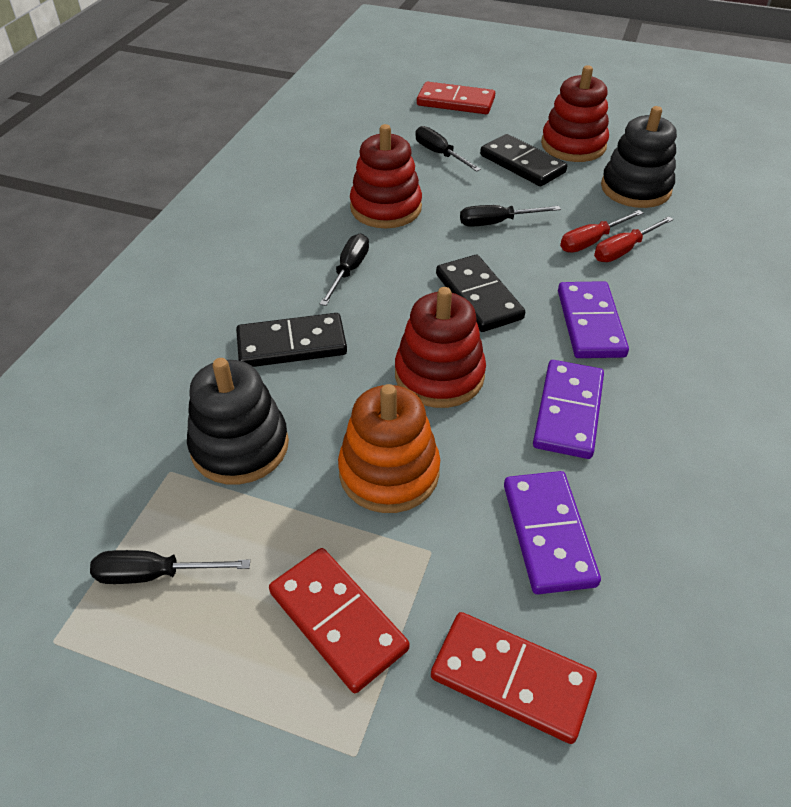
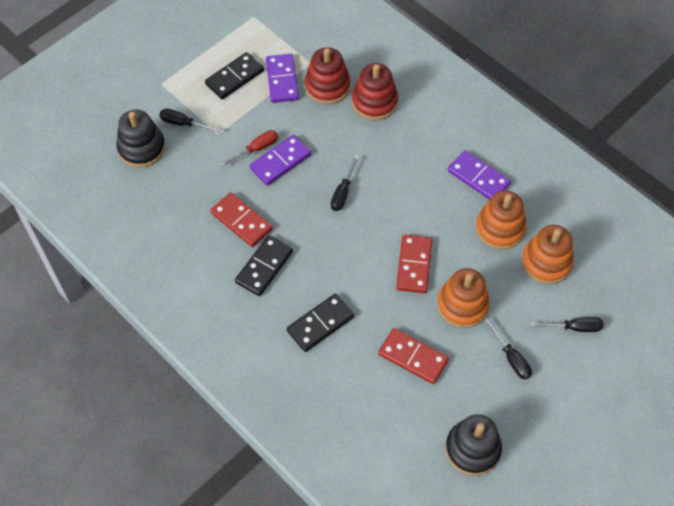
orange stacking toy: [338,384,440,513] = 1 -> [437,268,490,328] [476,191,527,250] [522,225,574,284] = 3
red screwdriver: [560,210,643,253] [594,216,673,262] = 2 -> [220,130,278,167] = 1
red stacking toy: [350,124,422,228] [395,287,486,408] [541,65,609,162] = 3 -> [305,47,350,104] [352,63,398,120] = 2

